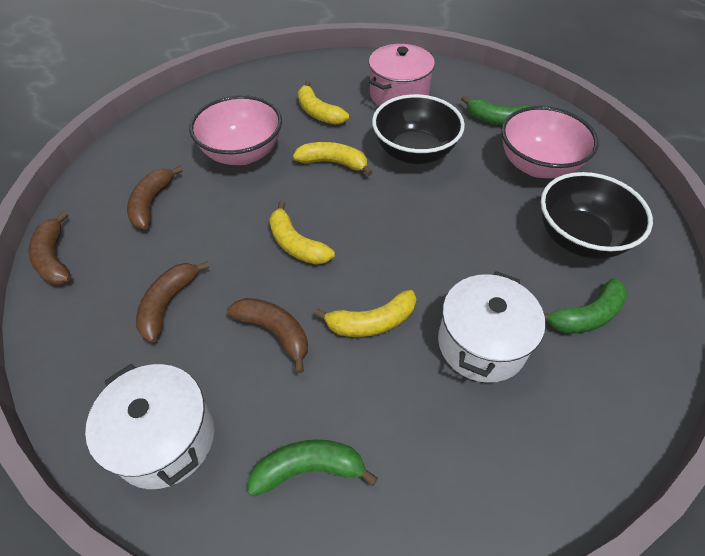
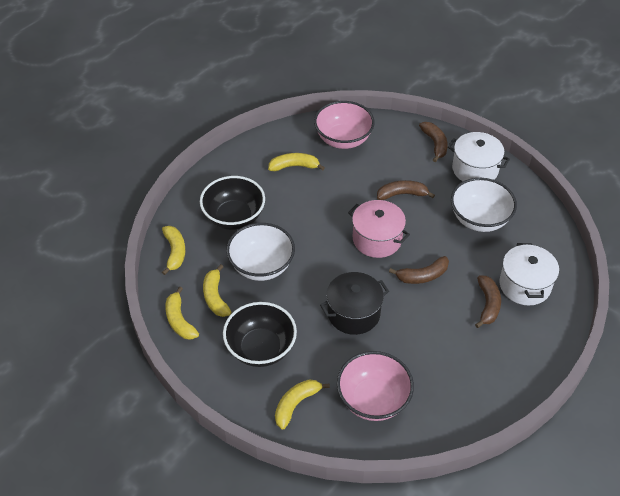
black pot: none = 0 -> [320,272,389,335] = 1
green banana: [247,440,378,497] [461,96,531,125] [544,278,628,333] = 3 -> none = 0
white bowl: none = 0 -> [226,223,295,281] [451,178,517,232] = 2
yellow banana: [269,201,335,265] [293,142,372,176] [298,81,349,125] [314,290,416,337] = 4 -> [162,226,185,275] [165,286,199,340] [203,264,231,317] [268,153,325,171] [275,379,330,430] = 5

